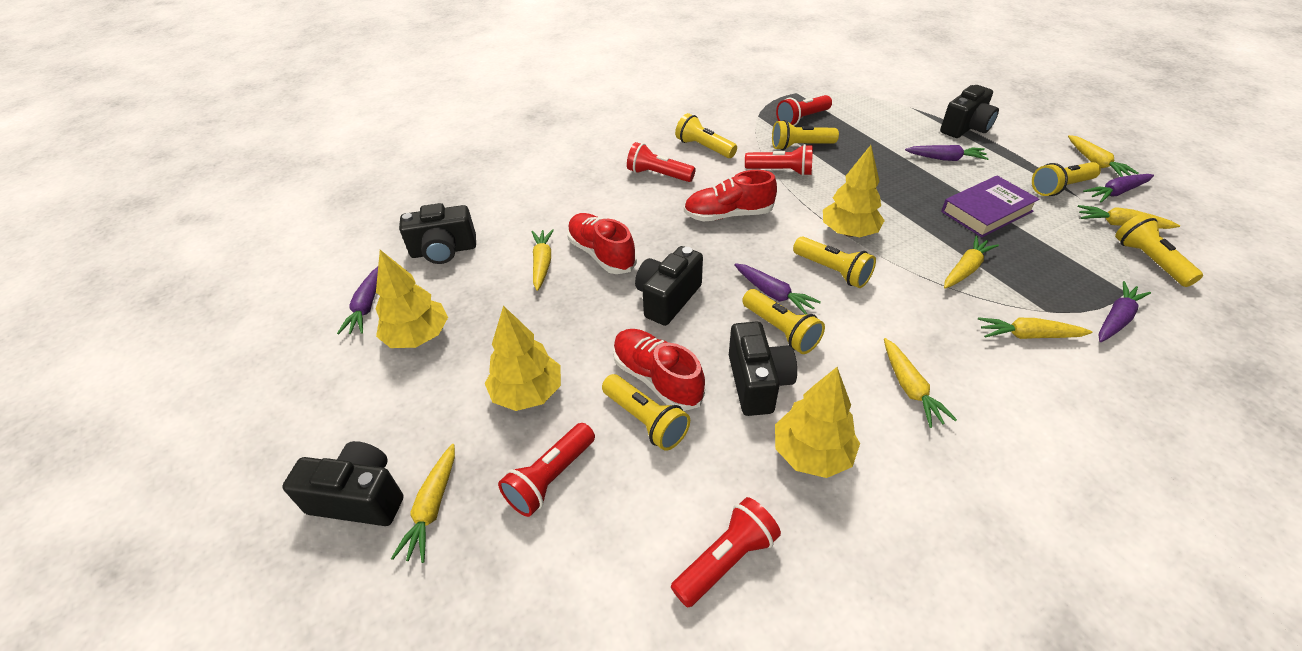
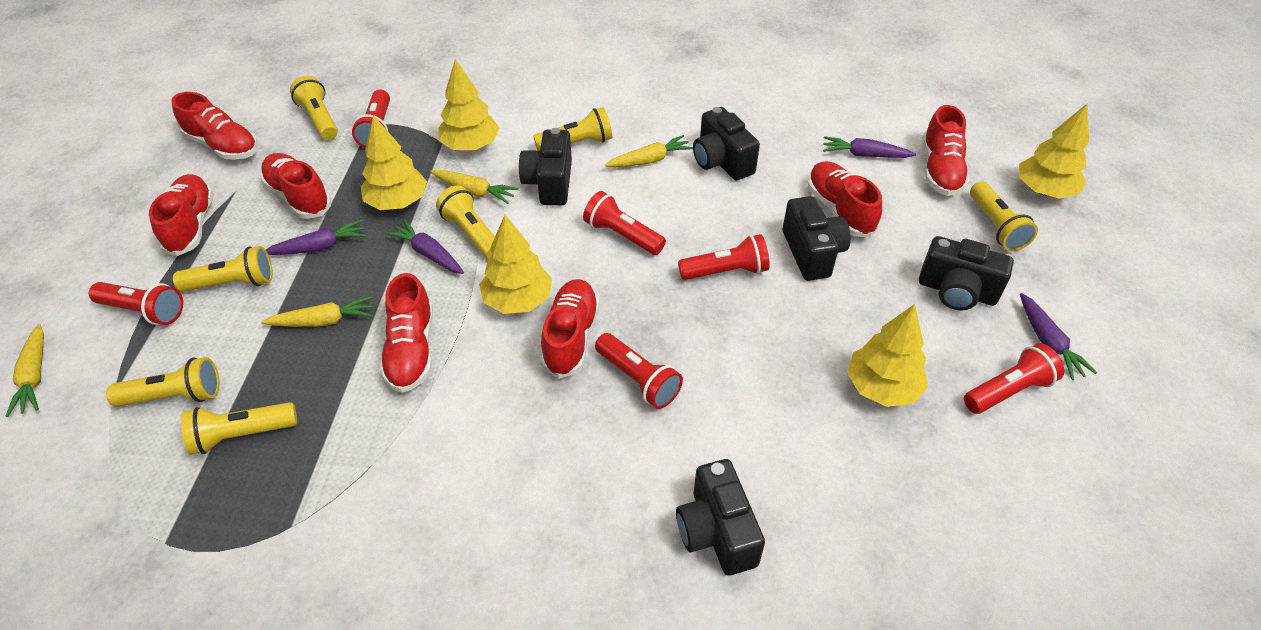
purple book: [941,176,1039,237] = 1 -> none = 0
purple carrot: [337,267,378,335] [734,263,821,315] [905,145,989,161] [1083,174,1154,202] [1099,281,1151,342] = 5 -> [266,219,367,255] [385,219,464,274] [823,136,916,158] [1020,293,1097,380] = 4
red flashlight: [498,423,595,517] [627,142,696,182] [671,497,781,608] [745,144,813,176] [776,95,832,126] = 5 -> [89,282,183,325] [352,90,390,148] [583,191,666,255] [595,333,683,409] [678,234,770,280] [964,343,1064,414] = 6
red shoe: [567,213,637,274] [613,329,705,411] [684,170,777,222] = 3 -> [149,174,214,256] [171,92,258,160] [260,153,331,219] [380,273,433,393] [541,279,600,379] [807,161,882,237] [922,105,969,196] = 7
yellow carrot: [391,444,455,563] [532,229,554,291] [884,338,957,428] [944,236,999,288] [978,317,1092,339] [1068,135,1138,177] [1078,205,1180,229] = 7 -> [5,324,44,417] [261,296,374,327] [430,170,519,204] [605,135,693,167] = 4
yellow tree: [375,250,448,348] [485,305,561,411] [775,367,860,478] [823,145,885,237] = 4 -> [361,115,427,210] [438,59,500,150] [479,215,552,314] [847,304,928,407] [1019,104,1089,199] = 5

